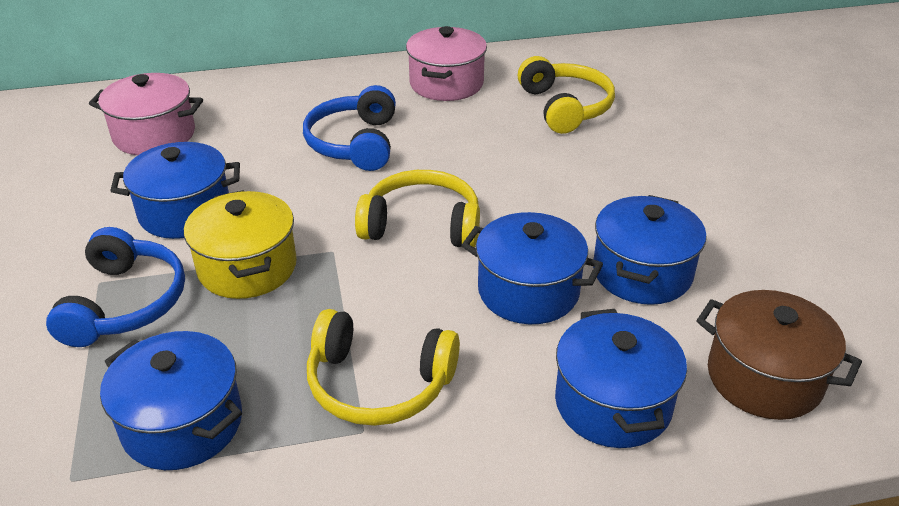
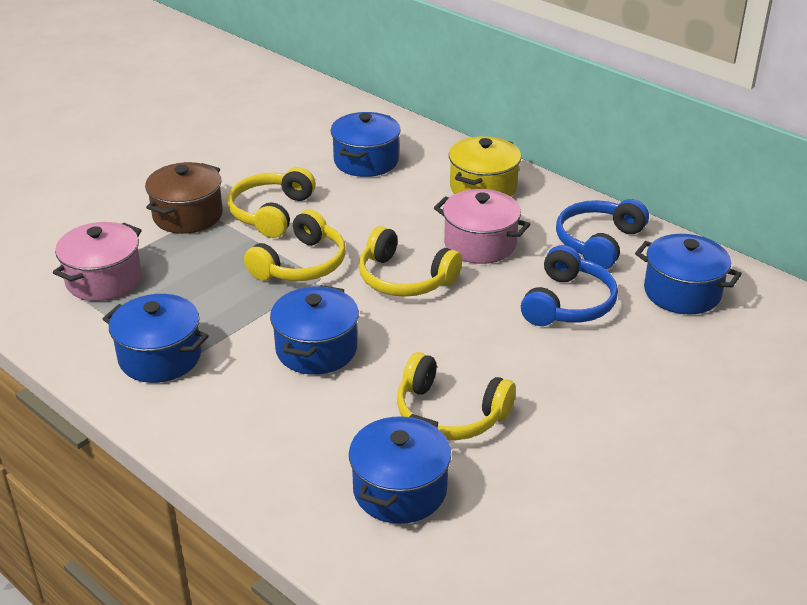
yellow headphones: [307,309,460,426] [355,170,480,247] [518,56,615,134] = 3 -> [227,167,316,238] [244,210,345,281] [359,226,462,297] [397,352,516,440] = 4

